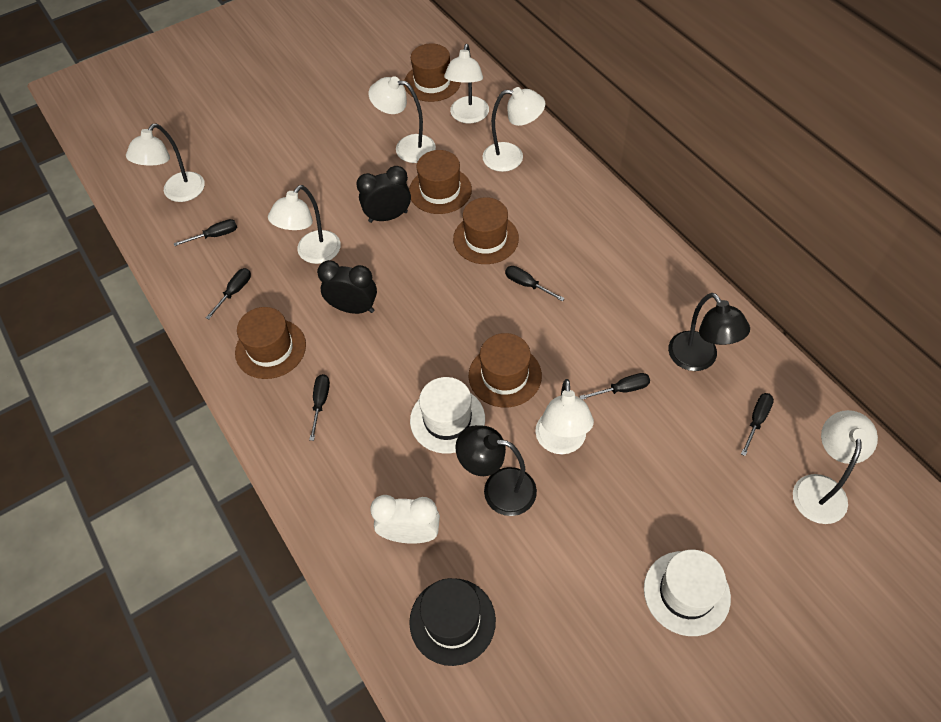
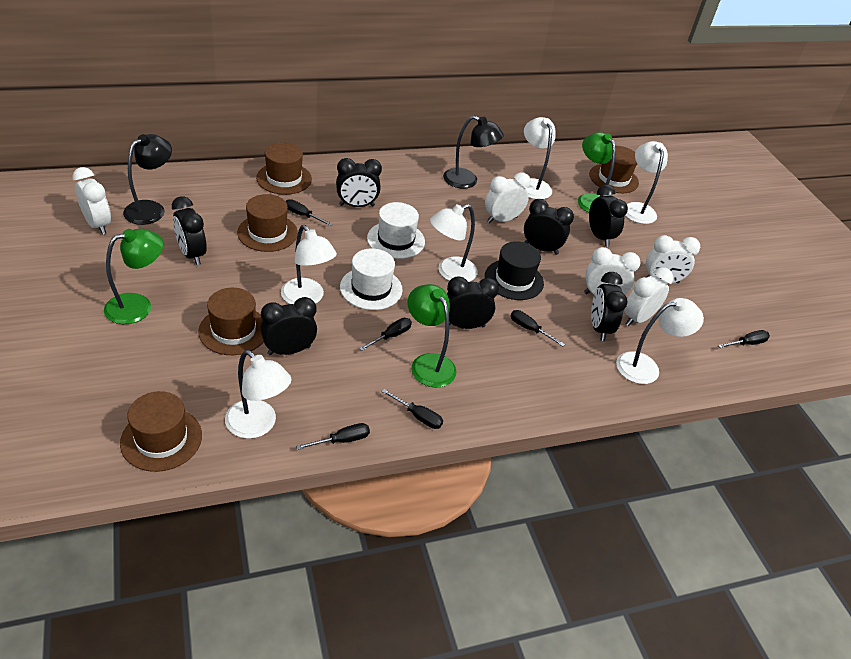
black clock: [317,260,377,314] [356,166,411,223] = 2 -> [172,196,207,265] [261,297,317,355] [336,158,382,207] [447,276,499,329] [524,199,574,255] [589,185,628,247] [591,272,628,341] = 7
green lamp: none = 0 -> [104,229,163,324] [407,284,456,387] [578,132,616,213] = 3
white clock: [370,495,440,544] = 1 -> [72,167,111,235] [485,172,531,223] [584,247,641,294] [624,267,673,326] [646,235,700,284] = 5
white lamp: [126,124,205,202] [268,185,341,264] [369,77,436,163] [444,44,489,123] [483,87,545,172] [535,379,594,454] [793,410,878,524] = 7 -> [225,350,292,439] [281,225,337,304] [430,204,478,282] [524,117,556,199] [616,298,704,384] [625,141,668,224] = 6

